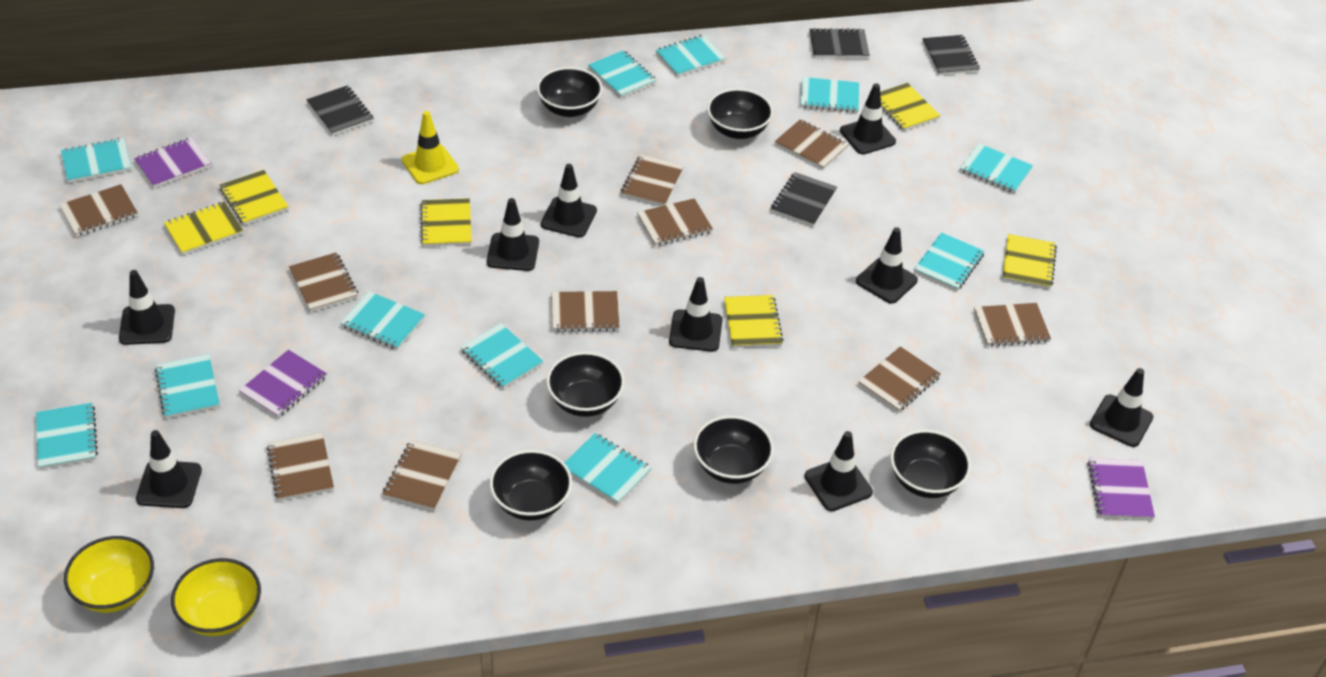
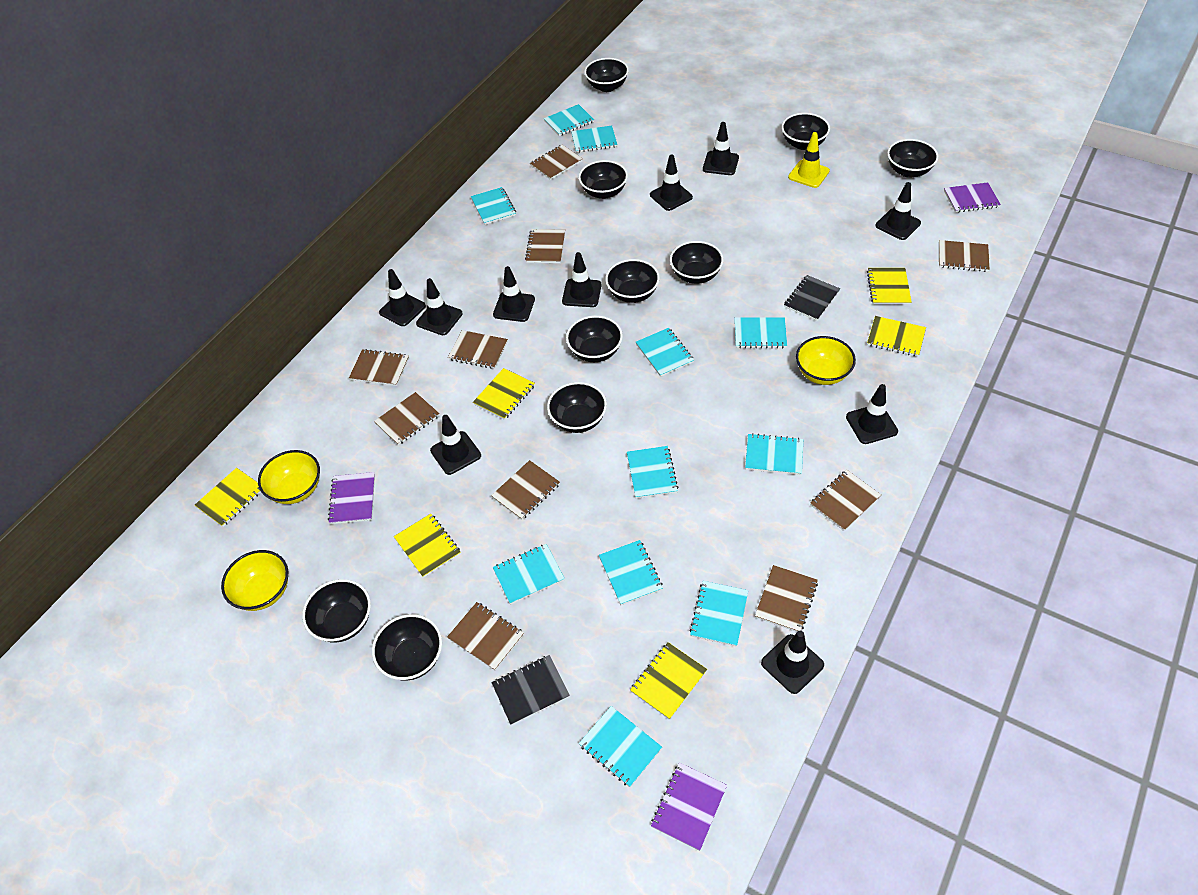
black bowl: [490,450,572,520] [537,67,603,117] [546,352,625,417] [694,416,774,484] [707,88,773,139] [890,430,971,498] = 6 -> [302,579,371,643] [372,614,442,681] [547,382,607,433] [566,316,623,362] [579,160,628,199] [584,58,629,92] [605,259,660,303] [670,241,723,284] [782,113,830,150] [887,139,938,178] = 10
black notebook: [306,86,373,135] [771,172,837,226] [810,28,870,58] [922,35,980,75] = 4 -> [492,655,570,725] [784,275,840,321] = 2
black traffic cone: [119,270,175,345] [136,430,202,508] [487,198,539,271] [541,164,597,237] [669,277,723,352] [804,431,873,511] [840,83,896,154] [856,227,918,304] [1090,368,1153,447] = 9 -> [379,269,426,326] [416,278,463,335] [430,415,481,475] [493,266,535,322] [562,252,602,307] [650,155,693,211] [703,122,739,175] [761,631,824,694] [846,384,898,444] [876,182,921,240] = 10
yellow bowl: [64,536,154,613] [171,558,261,636] = 2 -> [221,550,288,611] [258,450,320,504] [796,336,856,385] = 3

